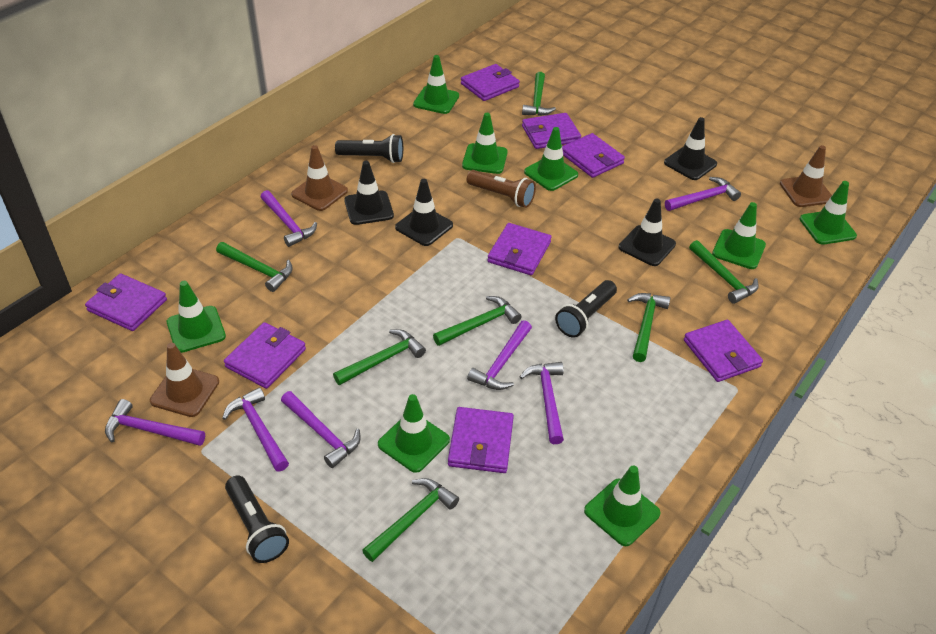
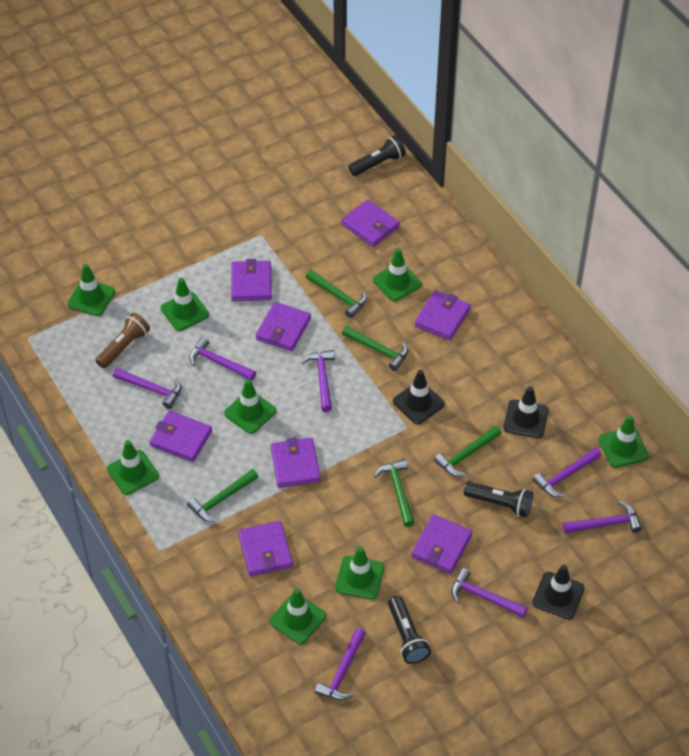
black traffic cone: [344,161,394,225] [395,179,453,246] [619,199,676,266] [664,117,717,180] = 4 -> [393,370,445,424] [504,386,548,438] [533,565,585,619] = 3
brown traffic cone: [150,343,219,417] [291,145,348,211] [780,145,832,207] = 3 -> none = 0
green hammer: [216,242,293,292] [333,329,426,385] [362,478,459,562] [433,296,522,346] [522,72,556,116] [627,293,670,362] [689,240,759,304] = 7 -> [187,469,258,522] [306,270,367,318] [342,326,408,371] [374,459,415,527] [434,426,501,477] = 5

